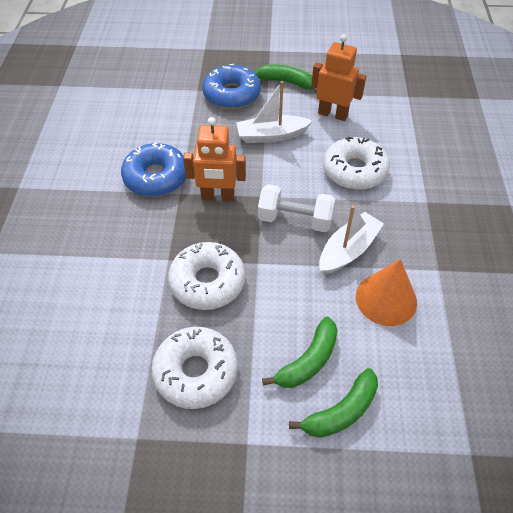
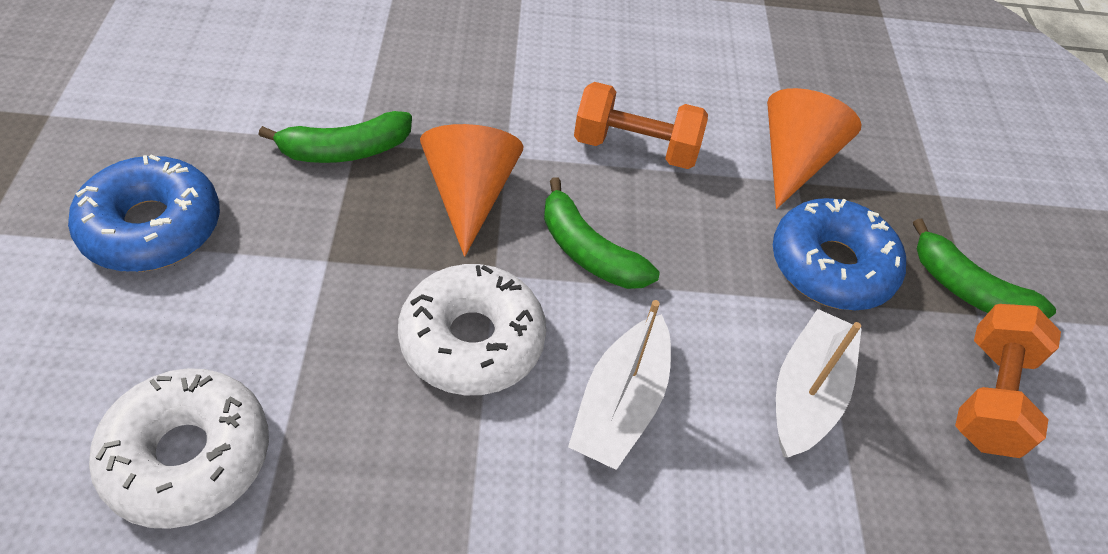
orange cone: [356,259,417,326] = 1 -> [420,124,524,257] [767,88,861,209] = 2
orange dumbbell: none = 0 -> [574,82,708,169] [955,304,1061,458] = 2
orange robot: [183,117,246,201] [311,34,366,121] = 2 -> none = 0
white donut: [151,327,238,409] [168,242,245,310] [323,137,390,190] = 3 -> [89,368,269,529] [398,264,546,395] = 2
white dumbbell: [258,184,335,232] = 1 -> none = 0

